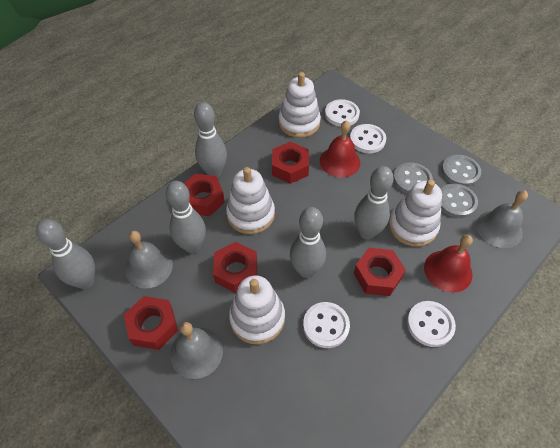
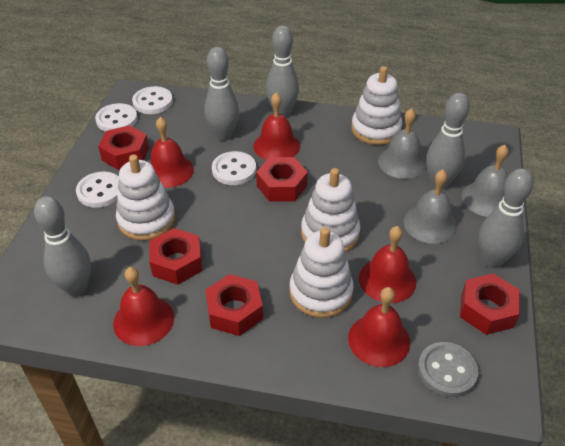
grey button: [393,162,433,194] [441,155,481,187] [441,184,478,218] = 3 -> [418,342,478,397] = 1
red bell: [320,120,360,177] [424,235,473,293] = 2 -> [113,267,174,346] [150,117,194,188] [253,92,300,160] [348,287,410,367] [359,226,416,303] = 5

